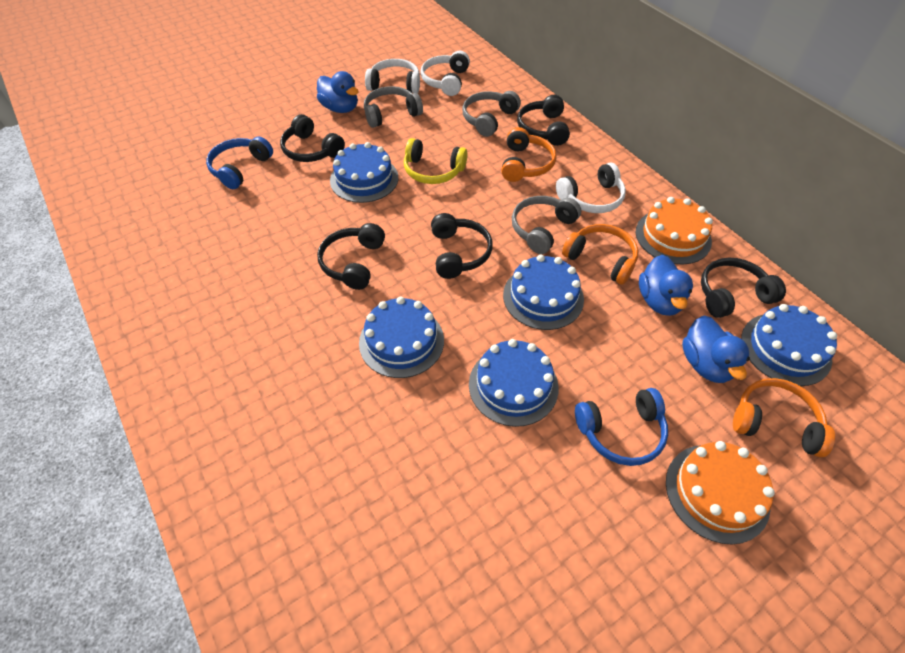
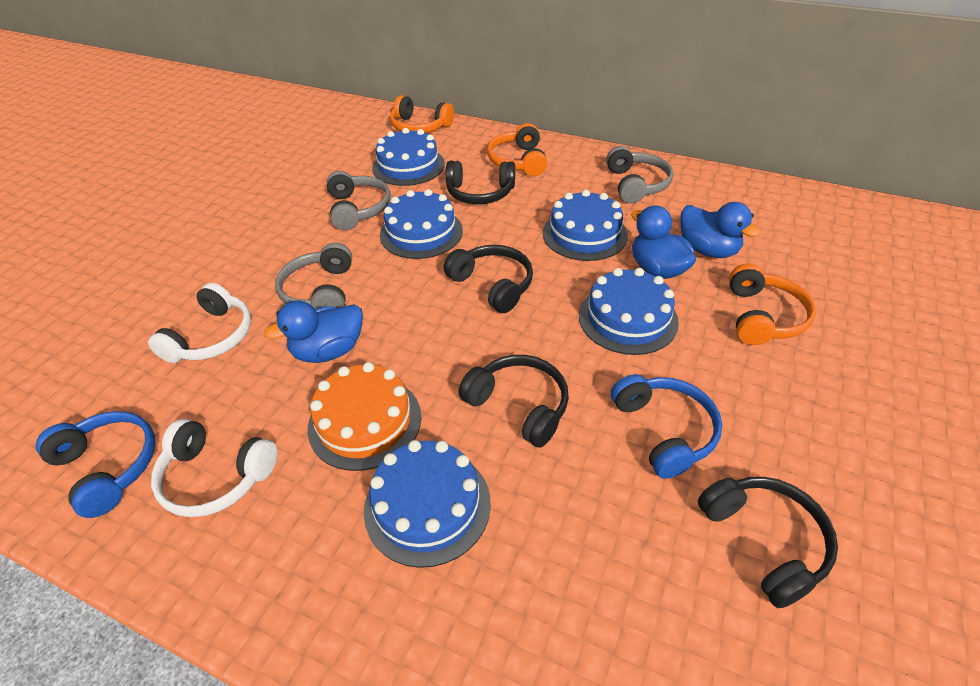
black headphones: [280,114,345,162] [317,223,385,290] [431,213,493,279] [517,95,570,146] [701,258,786,318] = 5 -> [443,245,533,313] [445,161,515,204] [458,355,569,448] [698,477,838,608] = 4
orange cake: [636,197,713,264] [666,441,775,545] = 2 -> [308,362,421,471] = 1
white headphones: [365,59,420,93] [420,51,470,96] [556,163,626,213] = 3 -> [148,283,251,363] [151,419,278,517] = 2
yellow headphones: [404,138,467,184] = 1 -> none = 0

